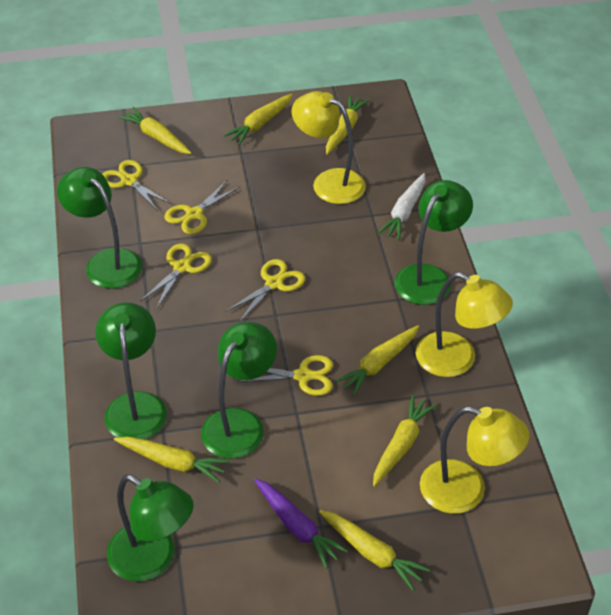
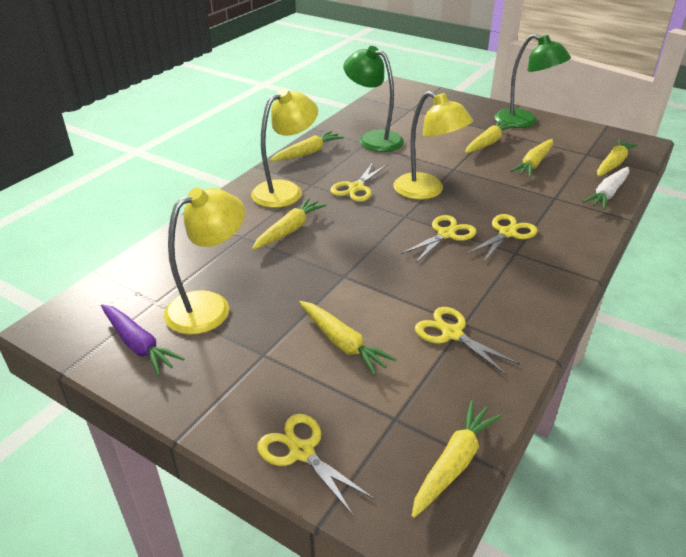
green lamp: [57,167,142,289] [95,302,167,439] [107,475,194,582] [201,322,277,459] [394,180,473,305] = 5 -> [343,46,404,152] [494,34,571,128] = 2

